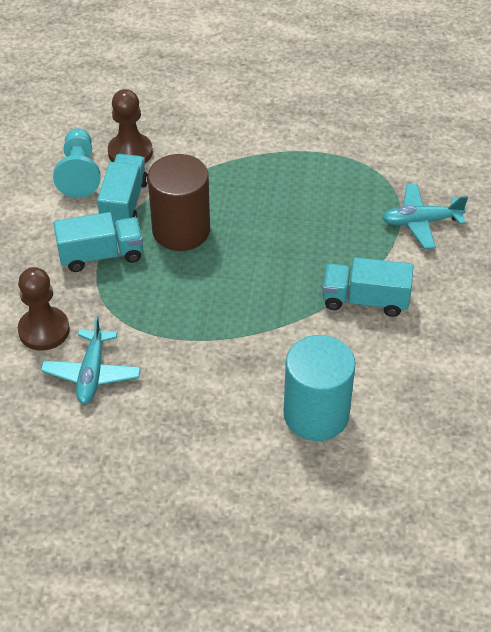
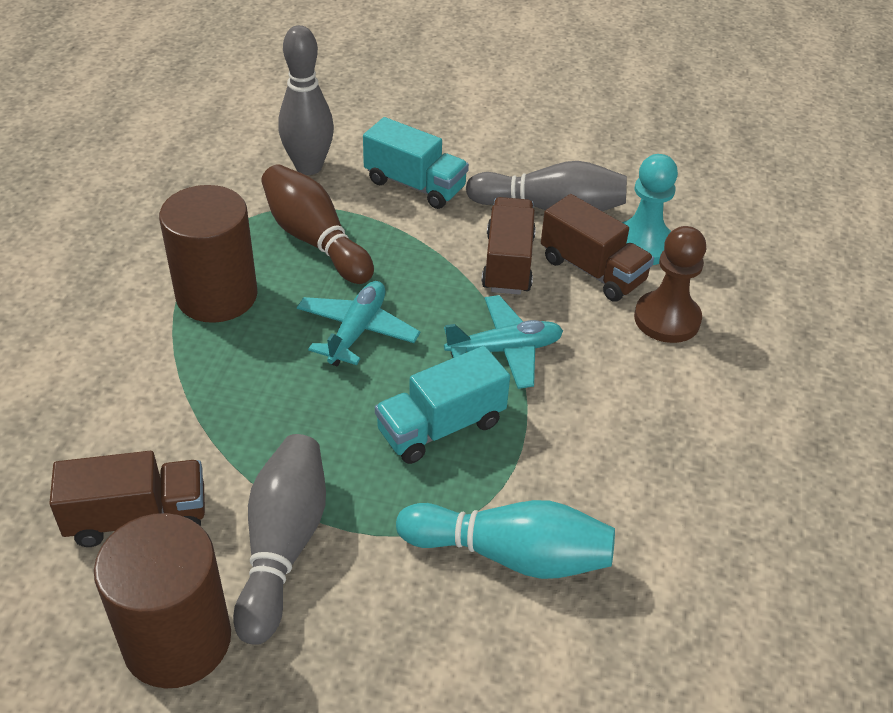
brown bowling pin: none = 0 -> [261,164,374,284] = 1
brown cylinder: [148,154,210,251] = 1 -> [94,513,231,688] [159,185,258,323] = 2
brown pawn: [18,267,70,351] [108,89,153,163] = 2 -> [634,226,706,343] = 1
brown truck: none = 0 -> [49,451,205,547] [481,197,536,295] [541,194,654,302] = 3
grey bowling pin: none = 0 -> [233,434,326,645] [278,25,334,175] [466,161,627,211] = 3
turquoise bowling pin: none = 0 -> [396,500,615,579] = 1
turquoise cylinder: [284,335,356,441] = 1 -> none = 0
turquoise truck: [53,212,143,272] [97,154,148,228] [323,257,413,317] = 3 -> [363,117,469,209] [375,346,510,464] = 2

